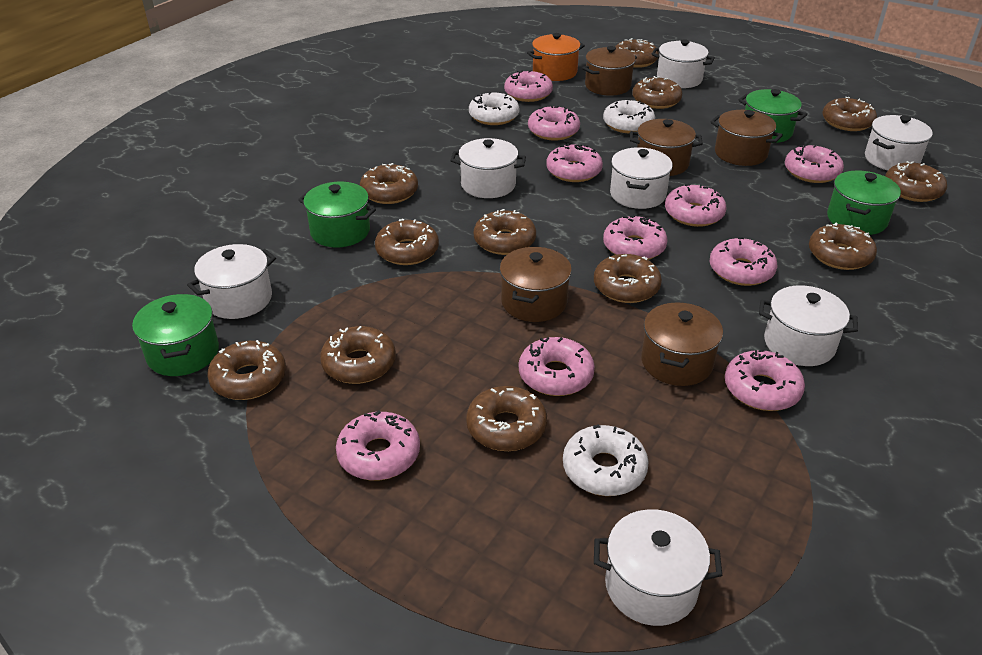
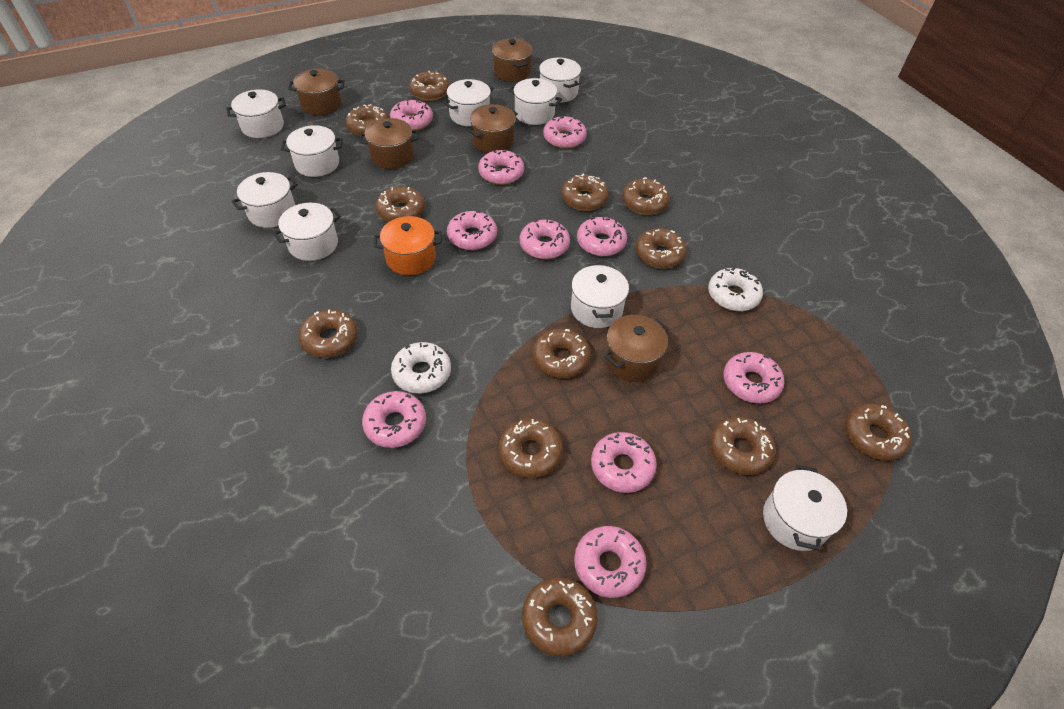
green pot: [132,294,219,376] [298,181,376,248] [738,89,807,143] [827,171,901,235] = 4 -> none = 0
white donut: [469,92,519,125] [563,424,649,496] [603,99,655,134] = 3 -> [391,342,451,393] [708,267,763,311] = 2
white pot: [187,244,276,319] [450,138,526,198] [594,509,722,626] [610,147,673,209] [651,39,715,88] [759,285,858,366] [865,115,933,170] = 7 -> [226,90,286,138] [231,172,298,228] [273,203,341,261] [281,125,343,177] [443,79,494,126] [509,78,562,125] [539,58,581,103] [571,264,629,328] [763,465,847,551] = 9

